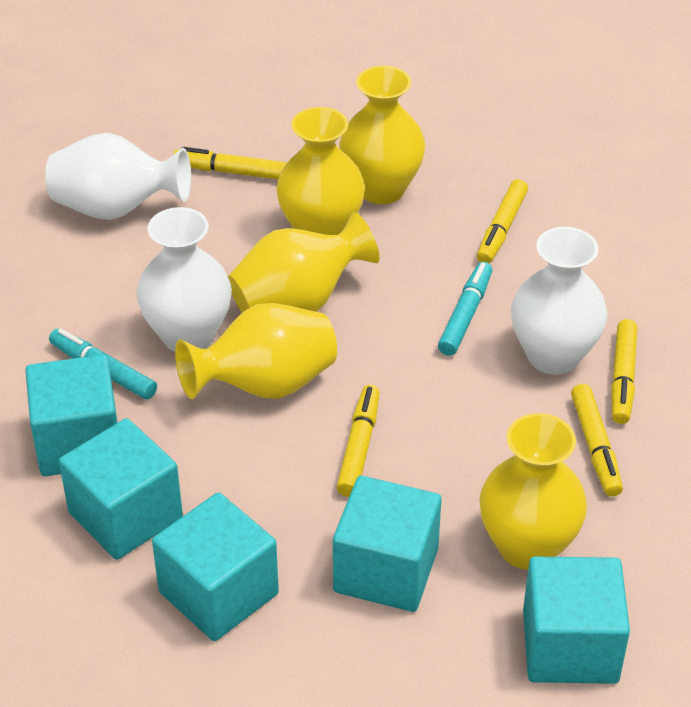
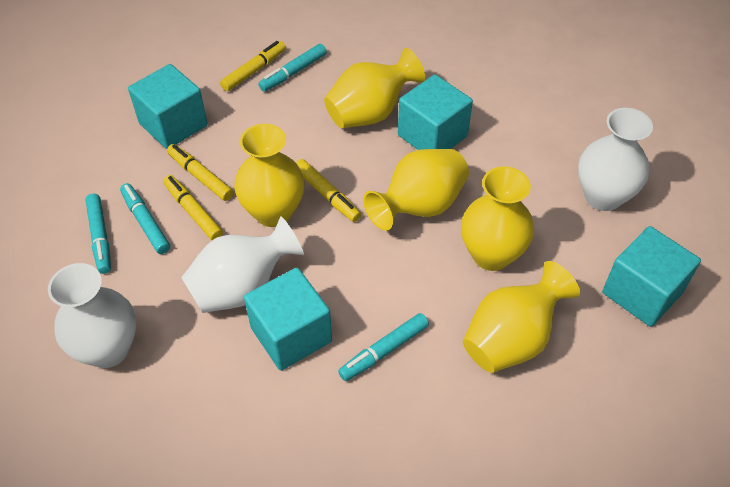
turquoise cube: [25,354,117,476] [59,418,183,560] [152,493,279,641] [333,476,441,612] [523,556,630,684] = 5 -> [128,64,208,149] [244,268,332,371] [398,74,473,150] [602,226,701,327] = 4
turquoise marker: [49,328,157,400] [438,262,492,356] = 2 -> [85,194,111,274] [120,183,170,254] [259,44,327,91] [338,313,429,381] = 4
yellow marker: [173,147,287,179] [337,385,380,497] [477,179,528,263] [571,384,623,497] [611,319,637,424] = 5 -> [163,175,223,240] [167,144,233,201] [220,41,286,91] [296,159,361,222] = 4

